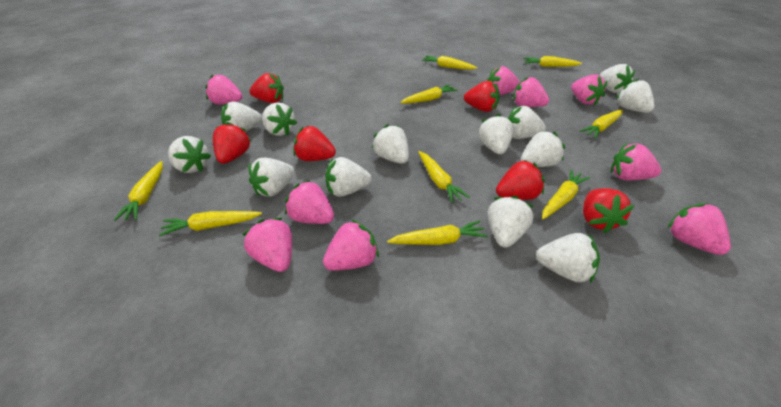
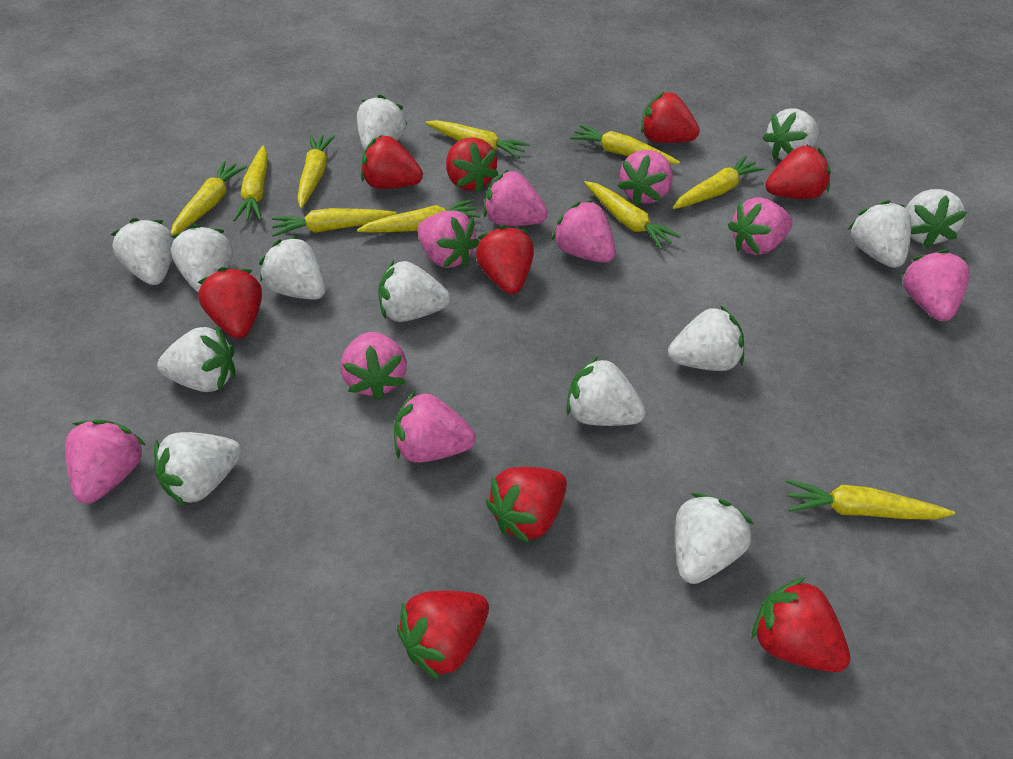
red strawberry: [213,122,252,164] [250,73,284,103] [293,126,336,161] [464,81,500,112] [496,160,545,200] [583,188,634,233] = 6 -> [197,267,262,338] [361,135,423,189] [397,591,489,681] [446,137,499,193] [476,225,534,294] [486,467,567,544] [641,92,700,143] [752,577,851,672] [765,145,831,199] = 9
yellow carrot: [114,161,163,221] [159,211,262,236] [387,220,488,245] [400,84,458,104] [418,151,470,204] [422,56,477,70] [524,56,582,67] [542,169,590,219] [580,110,623,139] = 9 -> [171,161,247,235] [233,146,268,221] [272,208,396,237] [297,135,335,208] [357,199,481,233] [425,120,530,159] [570,124,680,164] [584,181,681,249] [672,156,765,209] [786,479,955,520] = 10

